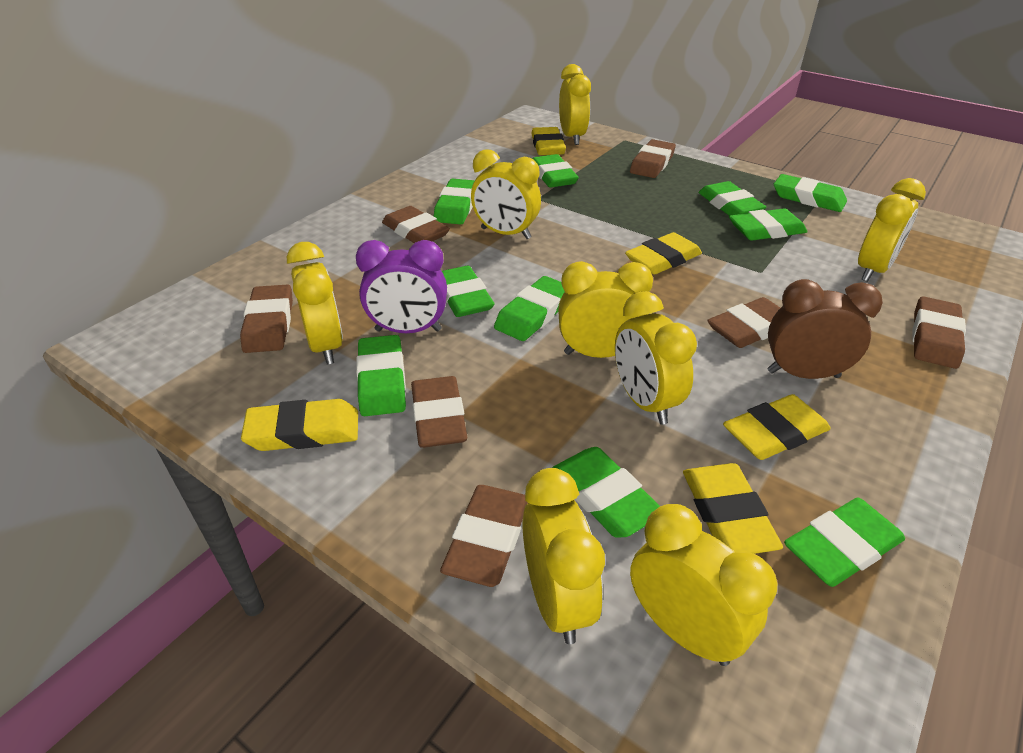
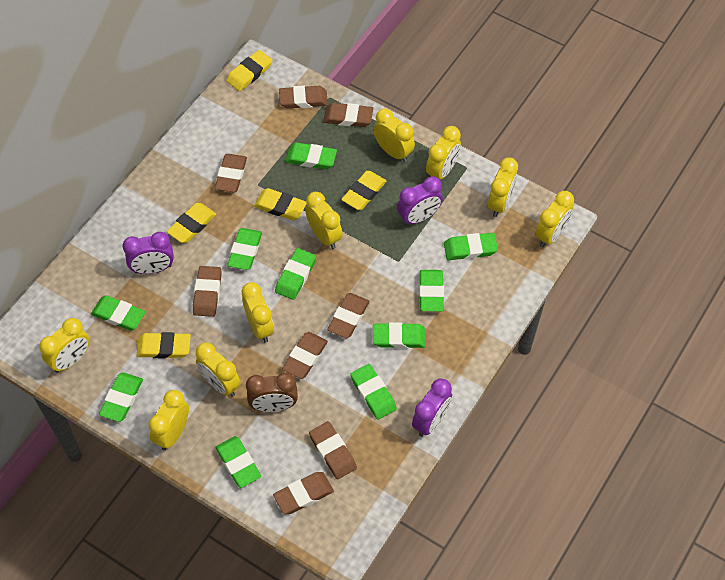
brown eraser: [240,284,293,353] [382,206,450,243] [411,376,467,448] [440,485,528,587] [630,139,676,178] [707,297,780,348] [912,296,966,369] = 7 -> [193,266,221,317] [215,154,247,192] [273,472,334,514] [279,85,328,109] [282,332,328,379] [309,421,357,479] [323,103,373,127] [327,293,370,338] = 8
purple clock: [356,240,447,333] = 1 -> [123,232,174,274] [397,176,443,225] [412,378,452,437] = 3
yellow clock: [287,242,343,365] [471,149,541,239] [523,468,605,644] [558,261,653,358] [559,64,591,145] [615,291,697,425] [630,504,778,666] [858,178,926,282] = 8 -> [39,318,90,373] [148,390,189,450] [196,342,241,397] [241,282,274,342] [305,192,343,249] [373,109,415,162] [426,126,461,179] [488,157,518,217] [535,191,574,247] = 9

